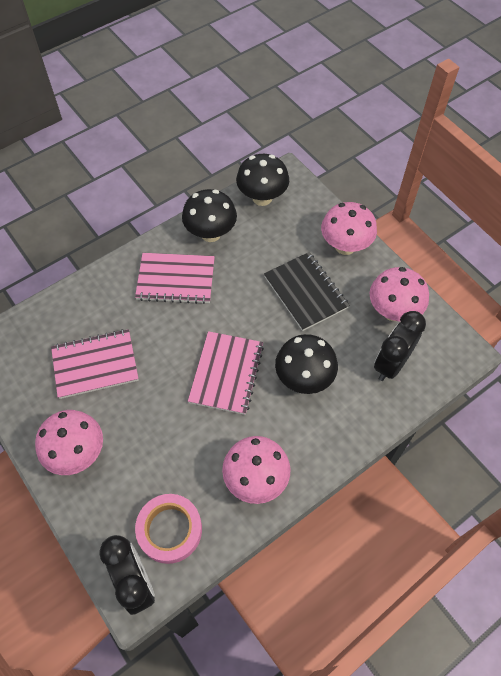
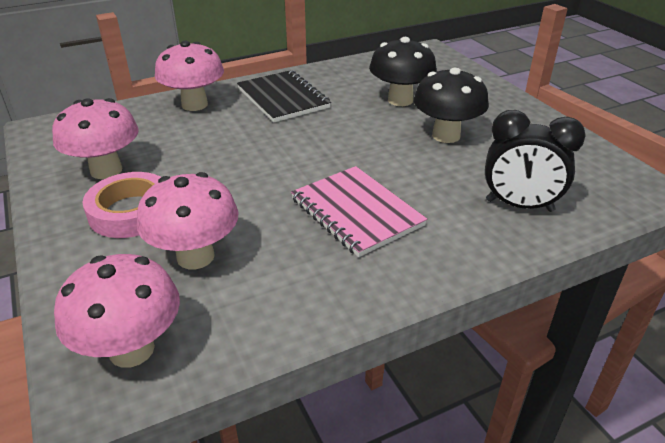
black clock: [100,535,155,615] [374,311,426,381] = 2 -> [485,110,586,212] = 1
black mushroom: [182,189,237,242] [236,154,289,206] [275,334,338,394] = 3 -> [369,37,437,106] [413,68,489,143] = 2
pink notebook: [51,329,139,399] [135,253,215,304] [188,331,264,415] = 3 -> [291,166,427,257] = 1

